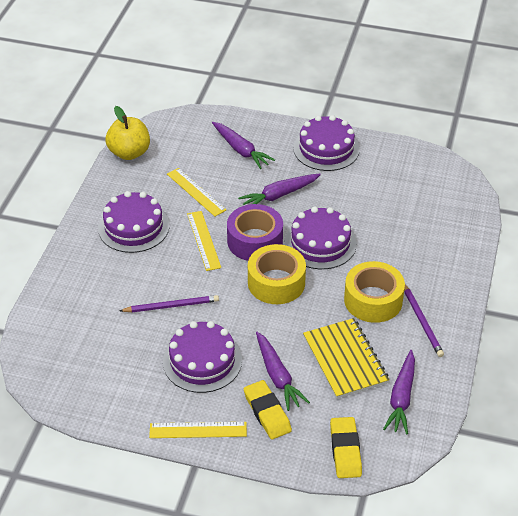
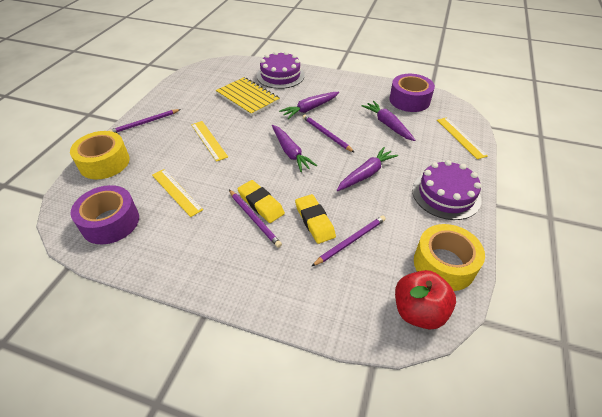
purple cake: [98,191,169,253] [163,321,242,393] [285,207,357,269] [293,115,360,171] = 4 -> [257,51,305,89] [412,160,482,220] = 2
purple pencil: [120,295,219,312] [404,285,444,357] = 2 -> [108,109,181,133] [229,190,282,248] [303,115,355,153] [312,215,386,266] = 4
purple tape: [227,204,283,261] = 1 -> [71,185,139,244] [389,74,435,112] = 2
red apple: none = 0 -> [395,270,456,329] = 1
yellow apple: [106,106,150,160] = 1 -> none = 0

